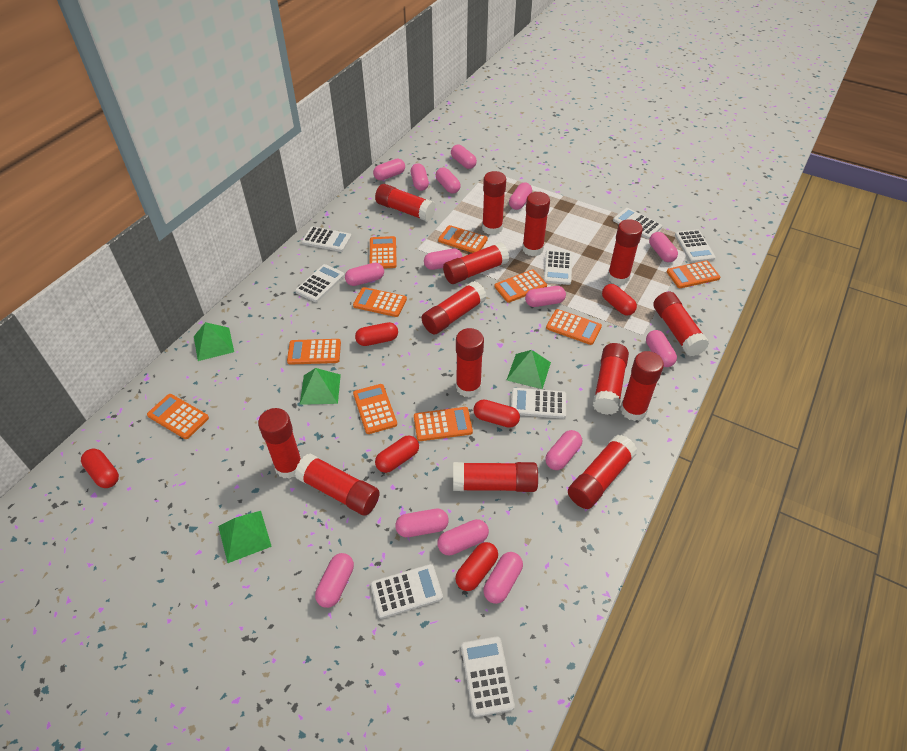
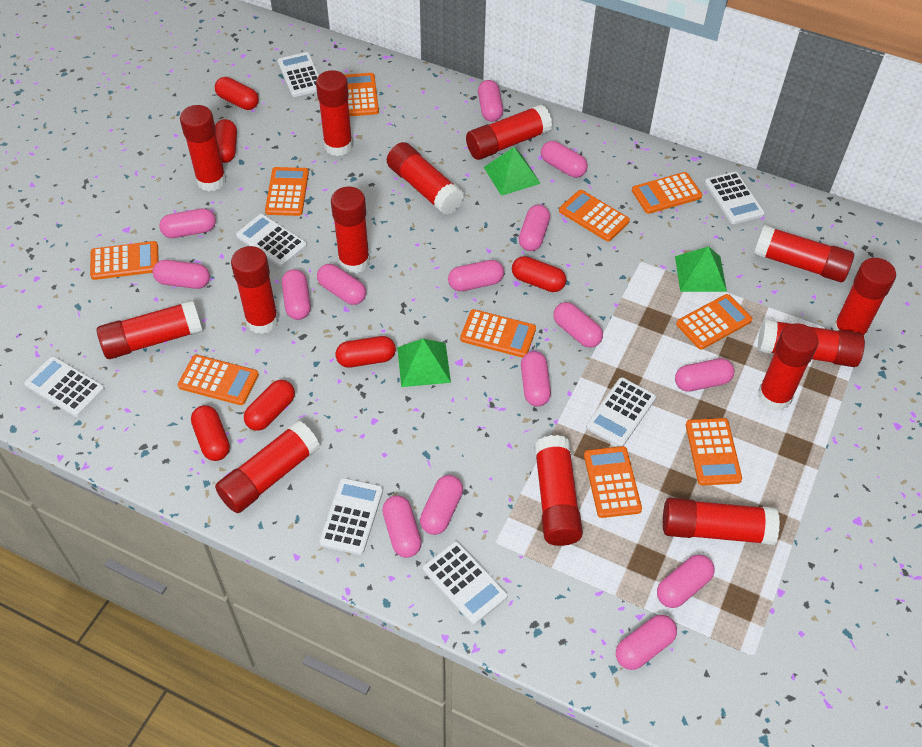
green pyramid: [194,322,234,361] [218,511,272,563] [300,368,341,405] [507,350,551,389] = 4 -> [397,339,451,387] [484,147,541,196] [675,246,727,292] = 3
white calculator: [295,264,345,302] [302,226,352,252] [371,564,443,619] [461,637,515,717] [511,388,566,419] [544,250,572,285] [613,208,662,239] [675,229,716,263] = 8 -> [24,356,105,417] [236,214,307,267] [278,52,319,97] [319,478,383,555] [423,541,507,625] [586,377,656,447] [705,172,765,224] = 7

